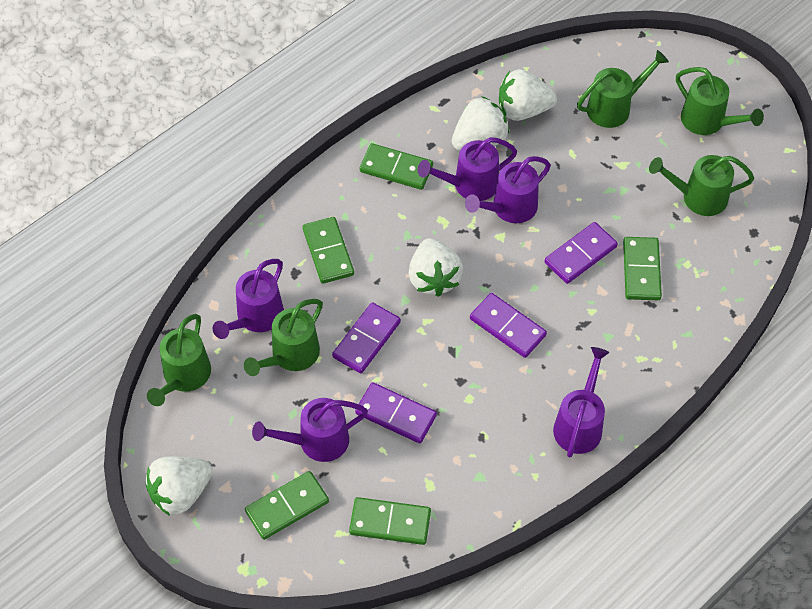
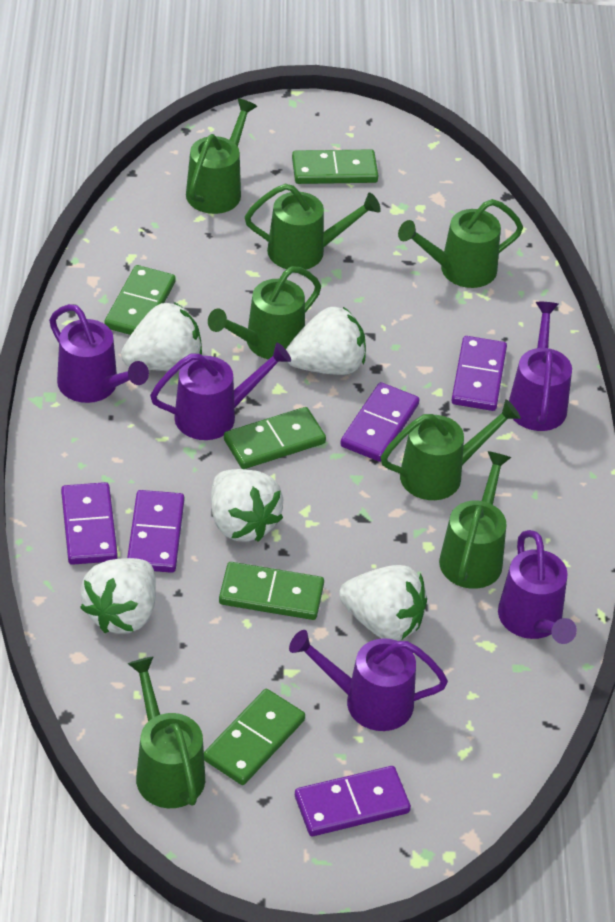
green watering can: [147,314,211,406] [244,299,323,376] [577,50,669,128] [649,155,754,216] [676,67,764,135] = 5 -> [128,657,205,808] [186,98,257,214] [208,266,321,360] [245,184,381,270] [381,400,521,500] [398,199,523,288] [439,451,511,589] = 7
purple domino: [332,302,401,373] [355,382,437,443] [470,293,547,358] [544,222,618,284] = 4 -> [61,482,118,565] [127,490,184,573] [295,766,411,836] [340,382,420,462] [451,336,507,411] = 5
white strawberry: [145,457,213,516] [409,238,463,297] [452,96,509,150] [499,69,557,121] = 4 -> [80,558,156,634] [121,302,202,371] [211,469,283,542] [286,307,366,375] [339,565,427,641] = 5

